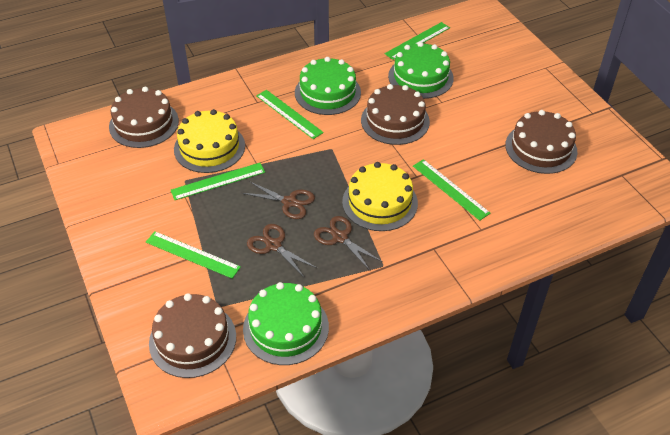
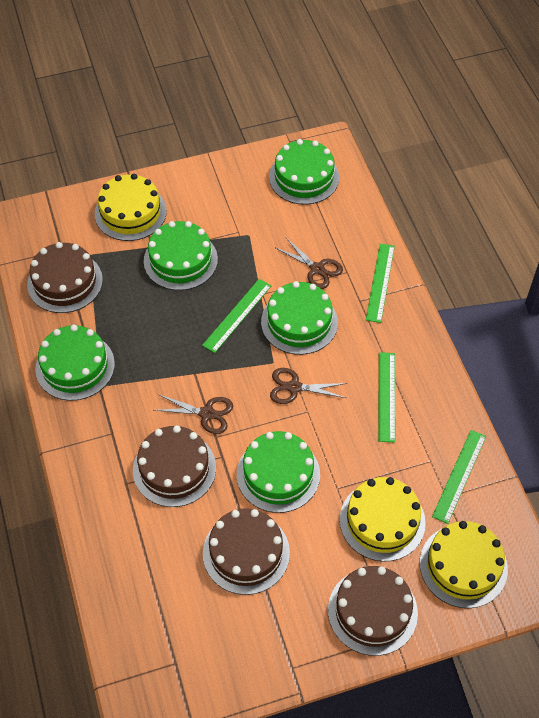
green cake: [243,282,329,365] [295,57,361,115] [388,42,454,99] = 3 -> [35,325,115,401] [144,221,218,290] [237,431,320,513] [261,281,338,355] [269,139,339,205] = 5
green ruler: [146,231,241,279] [170,163,265,200] [256,90,324,139] [384,22,450,60] [413,159,491,221] = 5 -> [202,279,271,353] [366,244,395,323] [378,352,395,443] [432,430,486,524] = 4
yellow cake: [174,109,245,173] [342,162,418,231] = 2 -> [94,174,167,241] [340,477,426,561] [420,521,508,608] = 3

